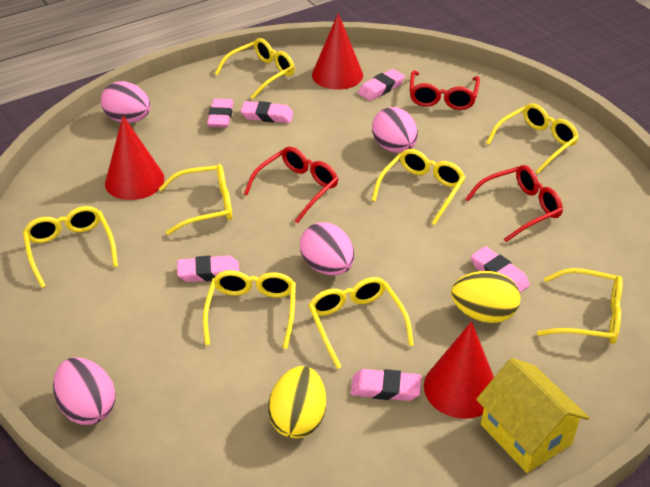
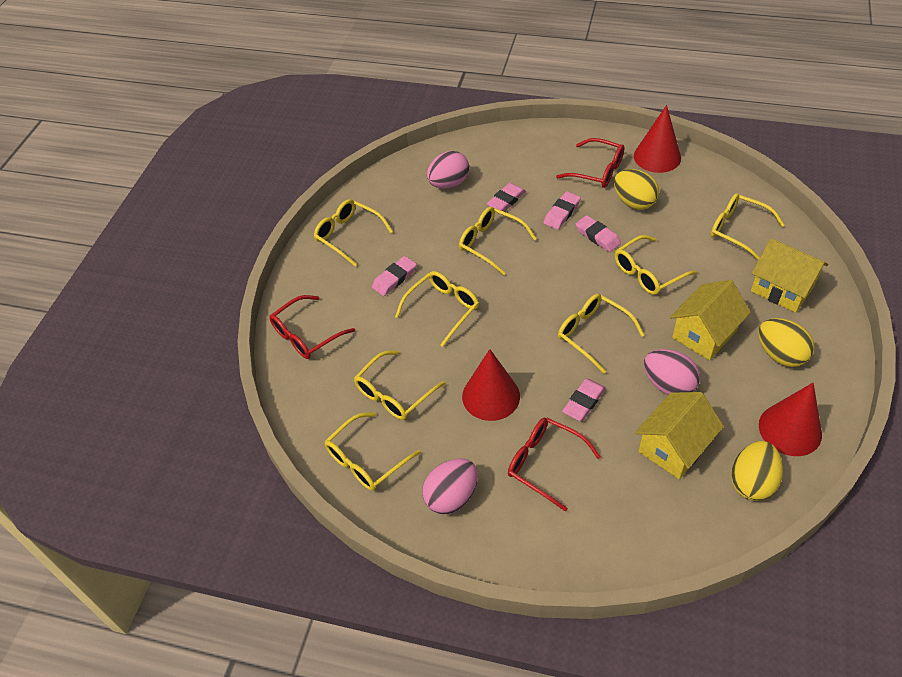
pink egg: [53,358,115,425] [101,81,151,123] [300,222,354,275] [372,107,418,153] = 4 -> [422,459,478,514] [427,151,469,189] [644,349,700,395] = 3
pink eraser: [177,255,239,282] [207,98,234,128] [241,101,293,123] [351,369,422,401] [358,69,405,101] [471,246,530,293] = 6 -> [372,256,417,296] [487,183,526,212] [543,191,581,230] [562,379,606,421] [575,215,621,252] = 5
yellow egg: [268,366,326,438] [451,271,520,323] = 2 -> [614,169,659,210] [731,441,783,501] [758,318,814,367] = 3
yellow house: [476,358,590,473] = 1 -> [635,392,724,479] [670,280,751,360] [751,238,828,313] = 3

